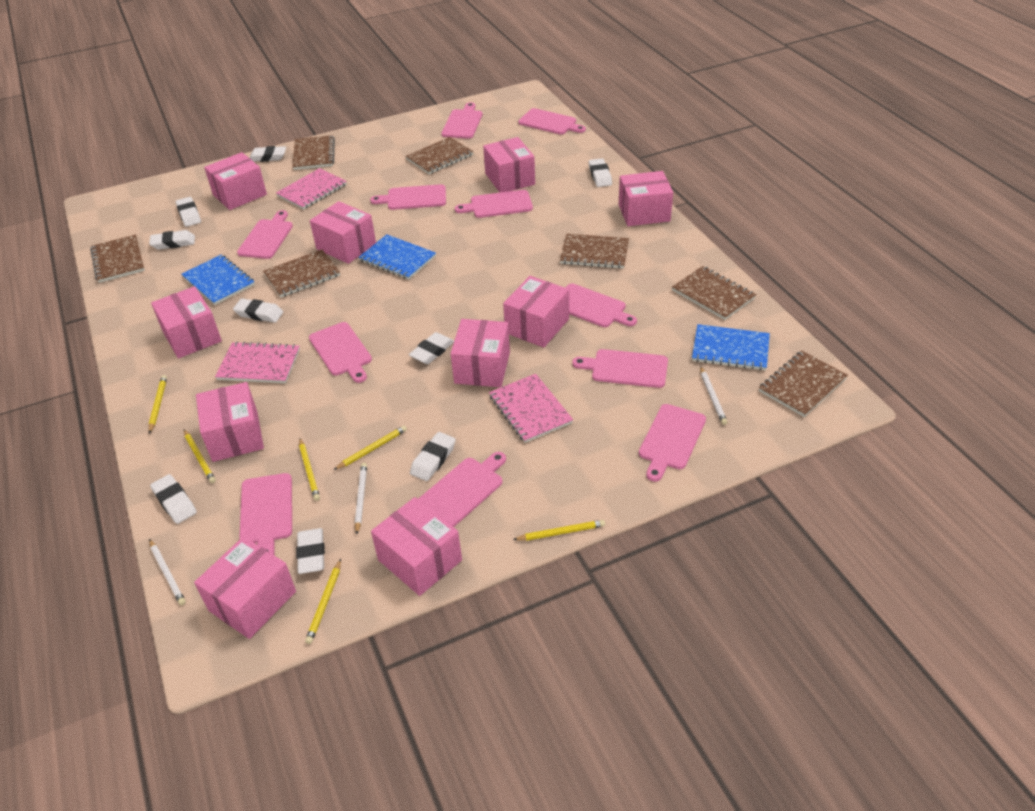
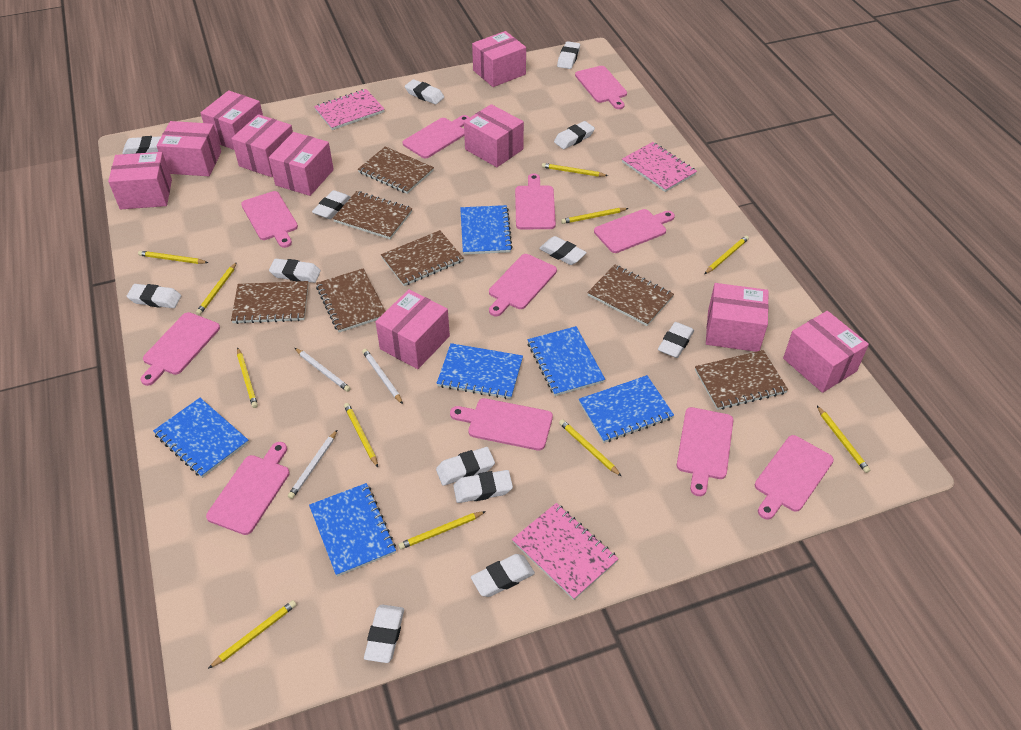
blue notebook: [181,254,255,305] [358,234,436,280] [692,324,770,371] = 3 -> [153,398,249,478] [309,483,396,577] [437,343,523,399] [460,205,512,255] [528,326,605,396] [579,375,674,443] = 6
white eraser: [149,230,195,250] [150,474,197,524] [176,197,201,227] [233,298,283,323] [250,146,286,162] [296,528,325,574] [409,332,454,364] [410,432,456,481] [589,158,612,187] = 9 -> [122,136,161,154] [127,284,181,308] [269,259,321,283] [312,190,351,219] [364,605,404,663] [405,79,444,104] [436,447,495,486] [453,470,513,503] [471,554,535,597] [539,236,587,265] [554,121,595,149] [557,41,580,69] [658,322,694,358] = 13
yellow pencil: [148,375,167,434] [184,429,216,483] [299,438,320,501] [305,559,341,644] [334,426,407,470] [513,520,605,541] = 6 -> [138,251,208,264] [196,262,237,315] [208,600,296,669] [237,347,258,408] [344,403,378,467] [398,511,486,549] [542,163,608,177] [559,419,621,476] [561,208,628,224] [704,235,749,274] [817,406,870,473] = 11

